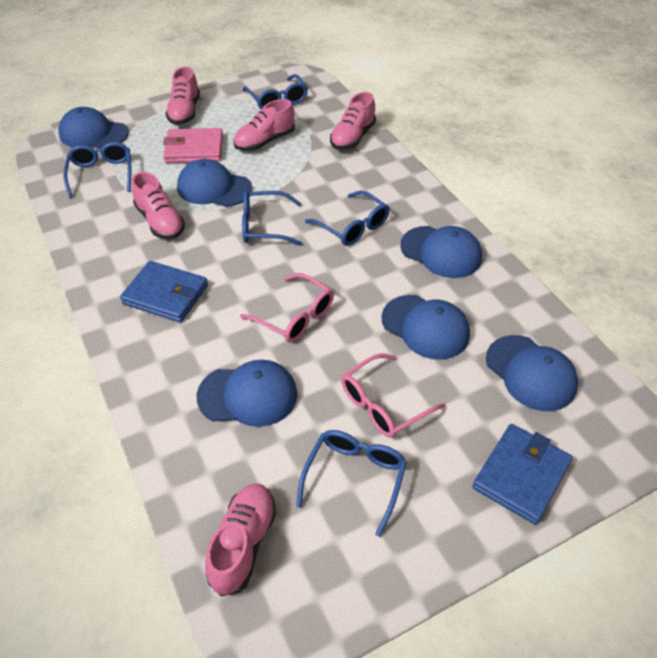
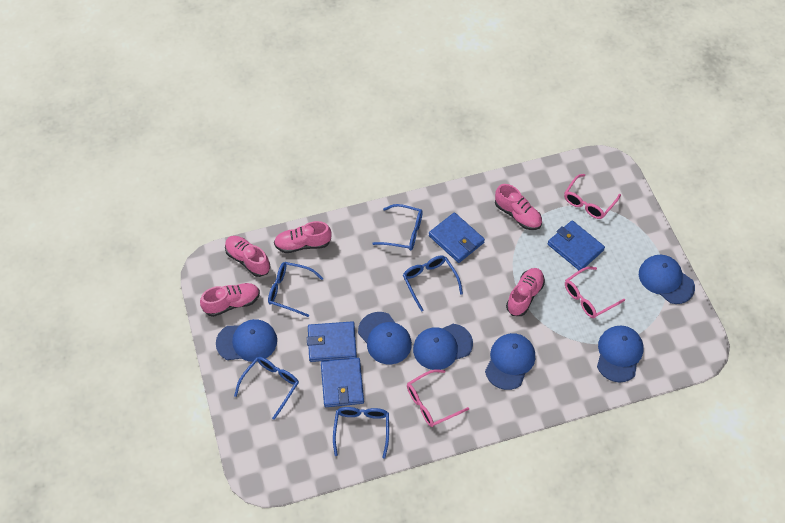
blue wallet: [120,261,208,322] [472,424,573,525] = 2 -> [307,321,357,362] [321,358,364,407] [429,212,485,263] [548,220,605,270] = 4
pink glasses: [240,273,334,343] [341,353,445,438] = 2 -> [407,369,469,427] [564,174,621,219] [565,266,625,318] = 3
pink wallet: [163,128,223,163] = 1 -> none = 0

